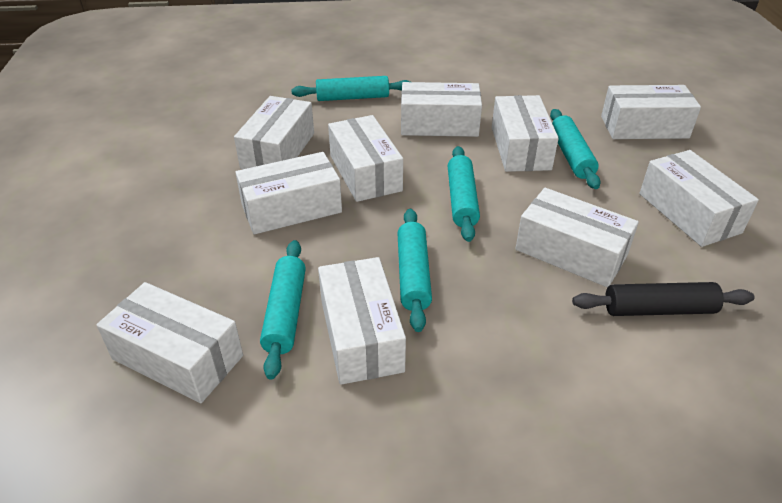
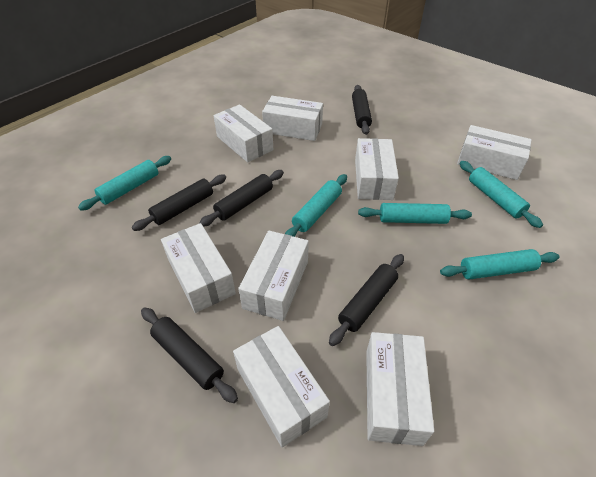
black rolling pin: [572,282,755,316] = 1 -> [132,175,226,231] [141,307,238,403] [199,170,284,227] [329,254,404,346] [352,85,372,135] = 5
white box: [97,282,243,403] [234,96,314,169] [235,152,342,234] [318,257,406,385] [328,115,403,202] [401,82,482,137] [492,95,559,172] [515,188,639,287] [601,85,701,139] [639,150,759,247] = 10 -> [161,223,236,313] [214,105,273,162] [233,326,330,447] [238,231,309,321] [262,96,323,141] [355,138,399,200] [366,332,434,446] [457,125,532,180] = 8

